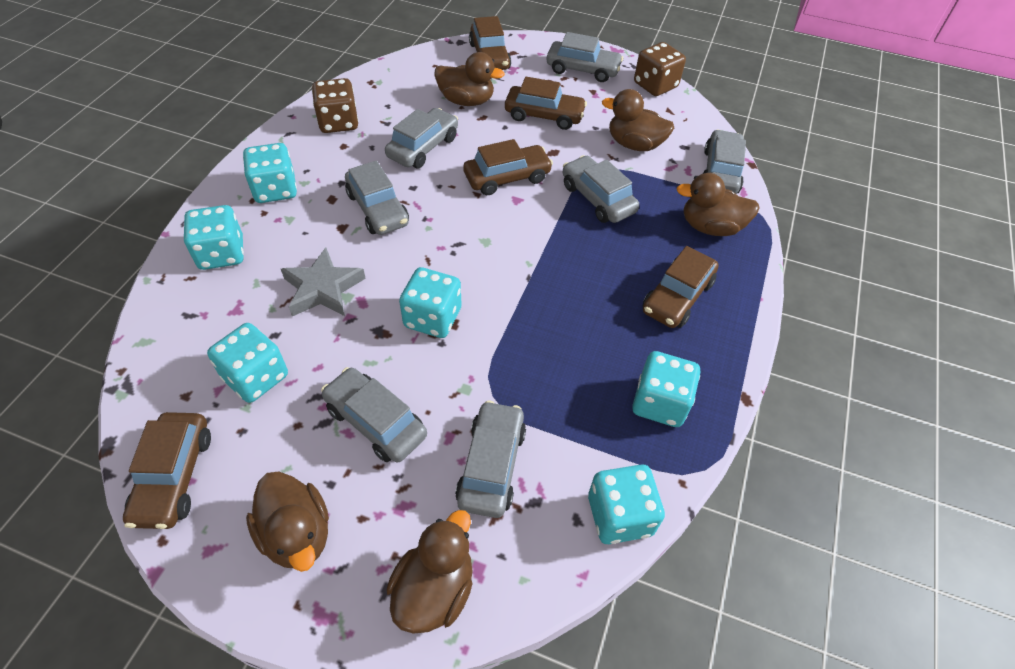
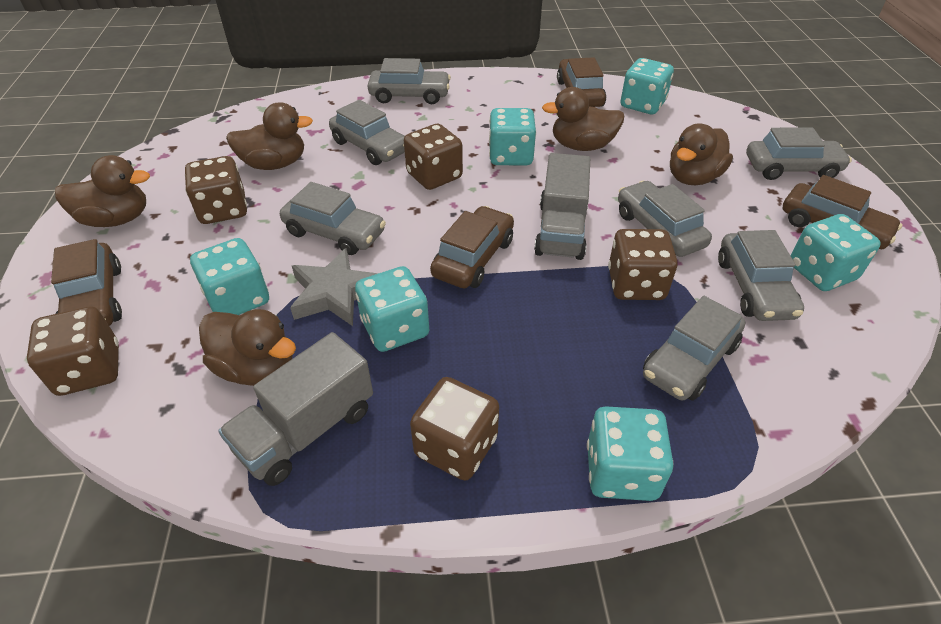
brown car: [123,412,211,529] [463,139,553,195] [469,16,511,70] [505,77,587,130] [643,246,719,328] = 5 -> [51,239,122,326] [430,206,514,288] [557,57,606,107] [782,175,902,249] = 4
brown dice: [312,78,358,133] [634,42,686,96] = 2 -> [27,306,119,396] [185,156,247,224] [404,124,463,190] [410,377,499,480] [608,229,678,300] = 5
grey truck: none = 0 -> [218,332,373,486] [534,153,590,260] = 2

